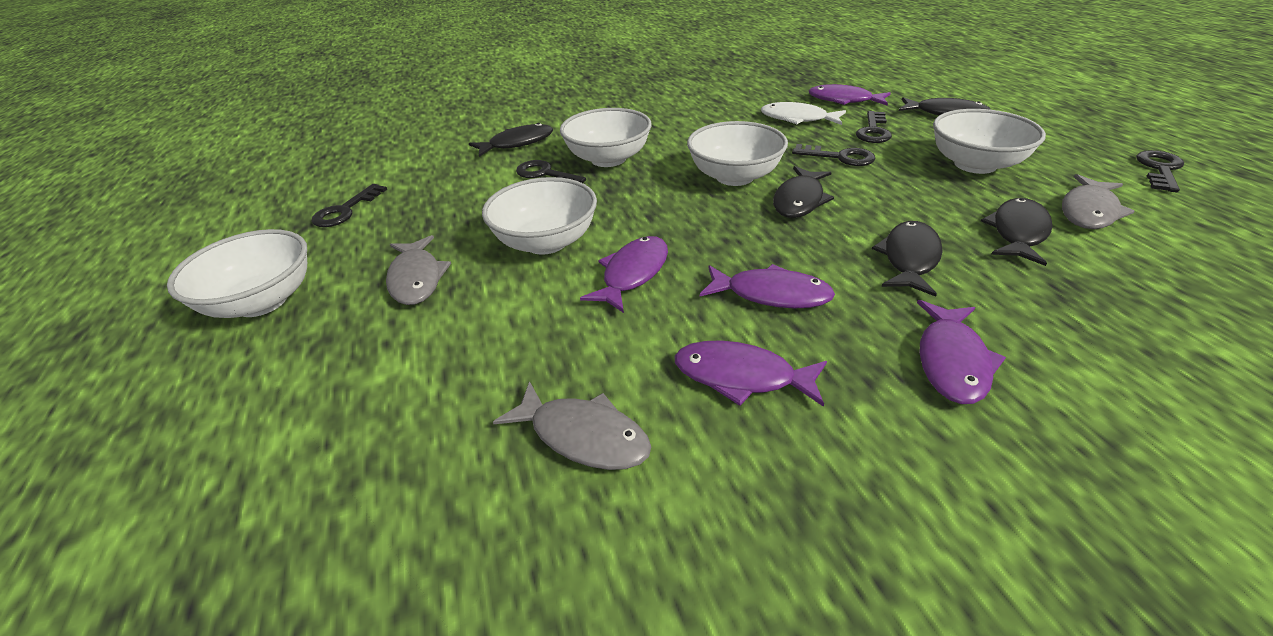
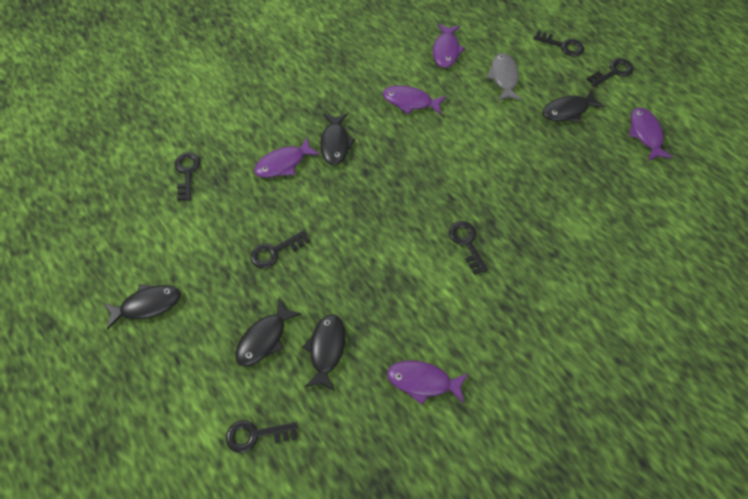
black key: [312,184,387,227] [516,160,586,183] [792,144,876,166] [856,111,892,143] [1136,150,1184,193] = 5 -> [175,152,201,201] [226,420,298,453] [251,230,310,269] [449,221,488,275] [533,31,584,56] [587,58,634,87] = 6
grey fish: [386,235,451,305] [493,381,651,470] [1062,174,1135,229] = 3 -> [486,53,522,101] = 1
white bowl: [167,229,308,318] [482,177,597,255] [560,108,652,167] [687,121,788,186] [933,109,1046,174] = 5 -> none = 0
white fish: [761,102,846,125] = 1 -> none = 0

